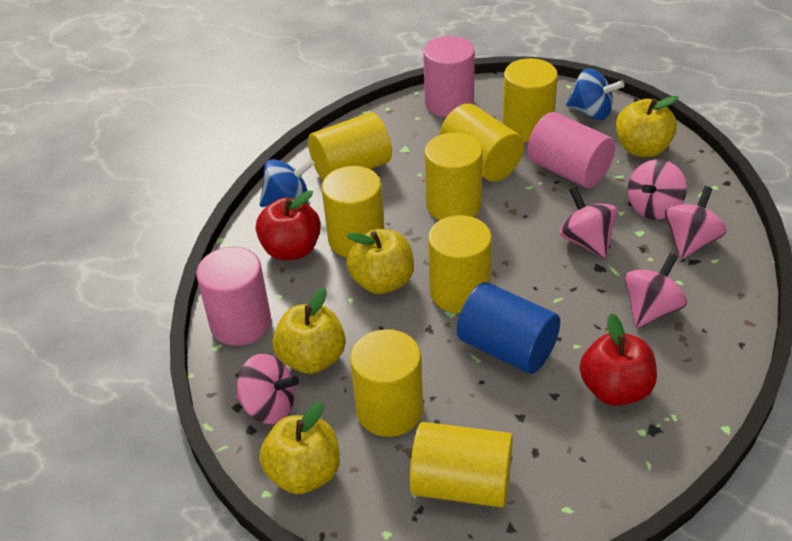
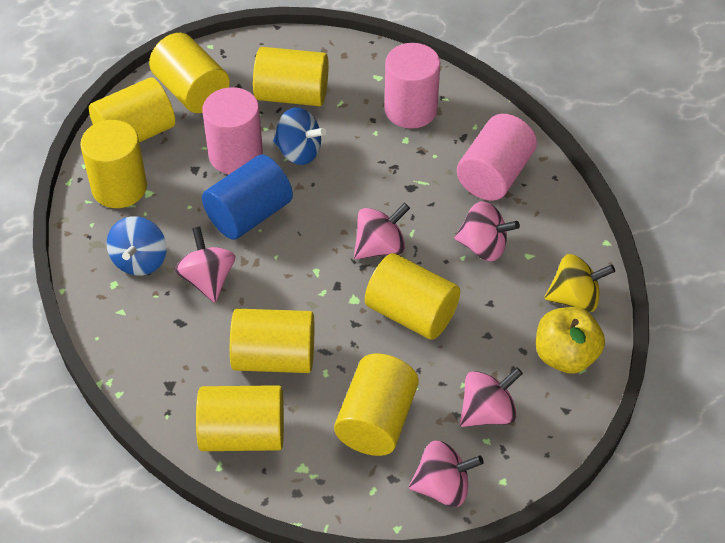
red apple: [256,190,321,260] [580,313,657,406] = 2 -> none = 0
yellow apple: [259,402,340,494] [273,287,346,374] [346,229,414,294] [616,96,679,157] = 4 -> [536,307,605,374] = 1
yellow spinning top: none = 0 -> [544,254,615,312] = 1

